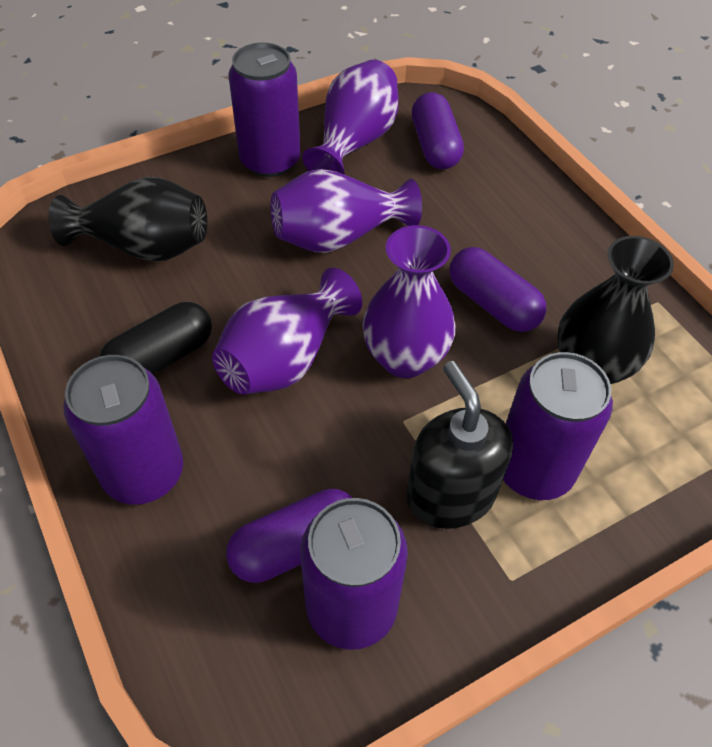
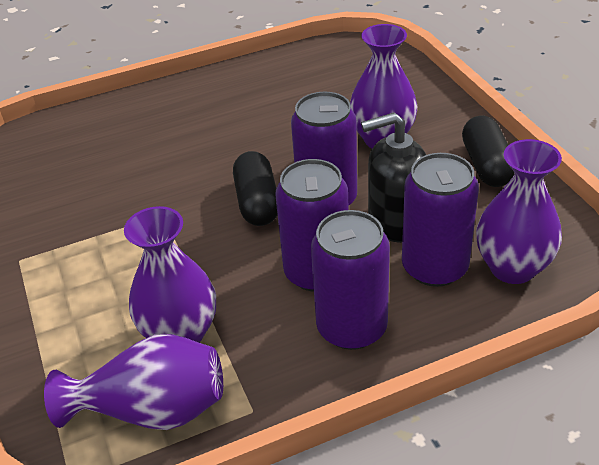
black capsule: [99,302,212,375] = 1 -> [233,151,278,226] [462,115,515,187] = 2
black vase: [48,177,207,262] [557,236,674,384] = 2 -> none = 0
purple capsule: [226,489,352,583] [412,92,464,169] [450,247,547,332] = 3 -> none = 0

